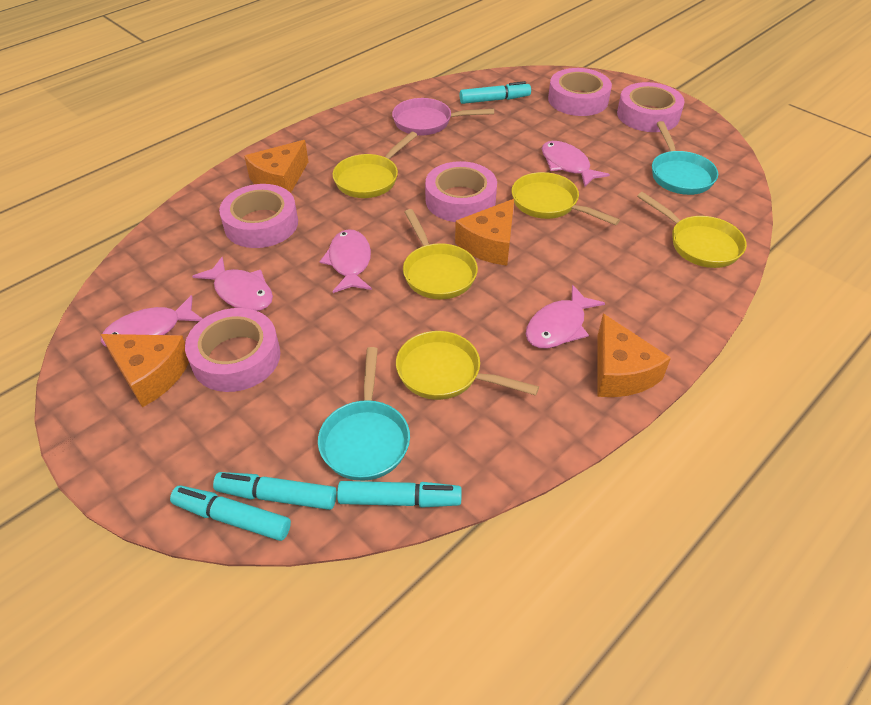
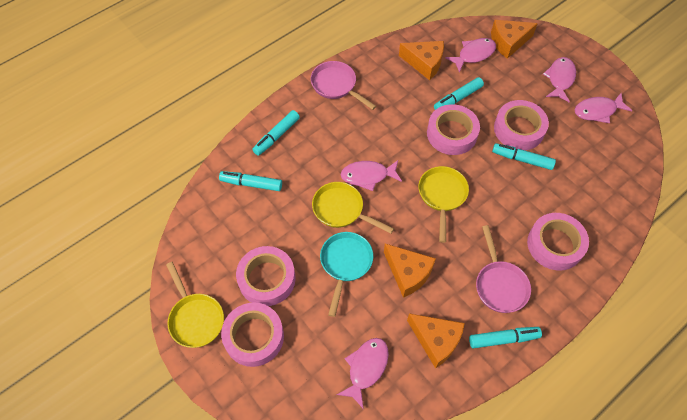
pink pan: [392,98,494,135] = 1 -> [311,61,376,110] [476,225,531,313] = 2
turquoise marker: [170,486,291,541] [213,472,337,510] [337,481,462,508] [460,81,531,104] = 4 -> [219,171,282,191] [252,110,300,156] [434,77,484,110] [469,327,542,348] [492,143,556,170] = 5
turquoise pan: [318,347,410,481] [652,121,718,195] = 2 -> [320,232,373,317] = 1
yellow pan: [333,132,417,198] [396,331,539,400] [403,209,478,299] [512,172,620,225] [637,192,747,268] = 5 -> [166,262,224,348] [312,182,394,234] [418,166,469,243] = 3

